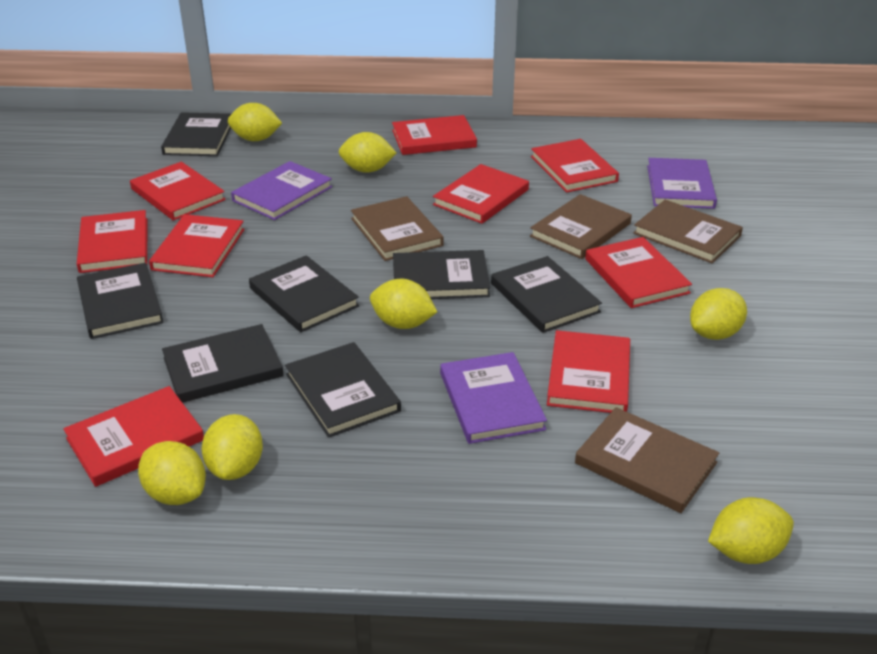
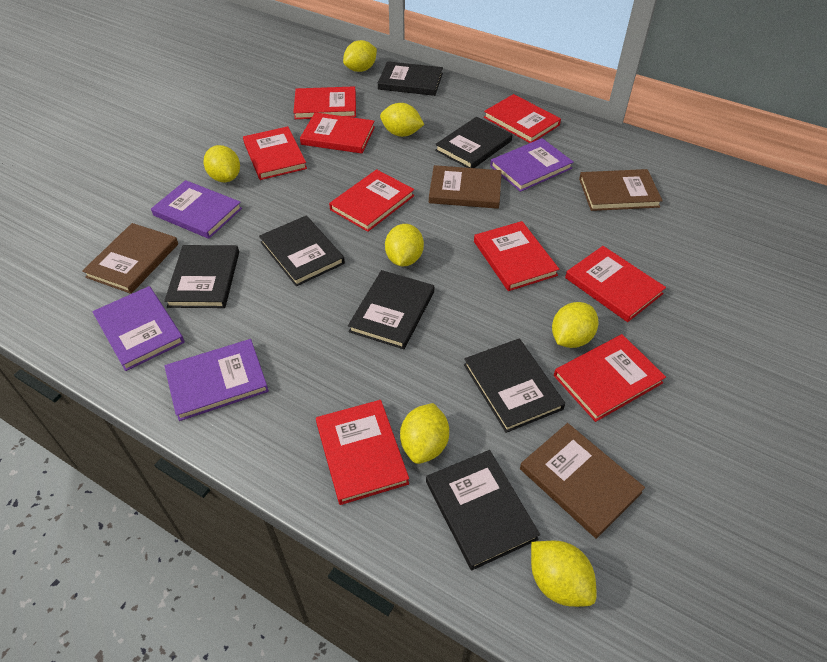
purple book: [231,161,332,220] [440,352,547,444] [647,158,717,209] = 3 -> [92,286,185,371] [151,180,242,239] [164,339,269,421] [490,138,574,192] = 4

